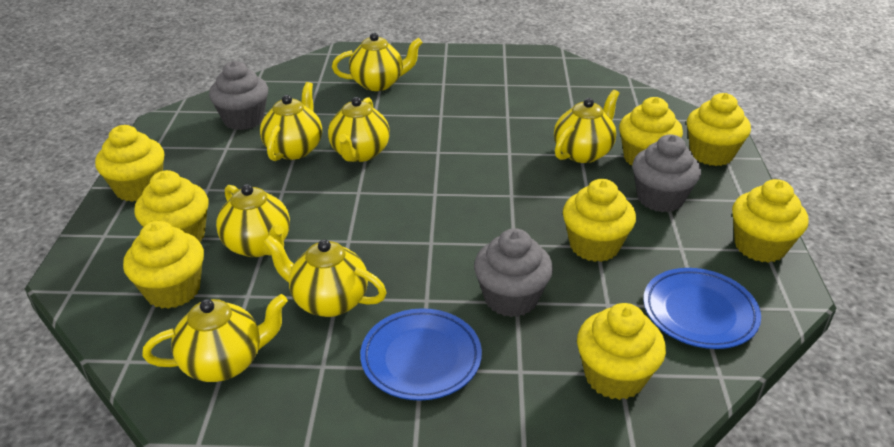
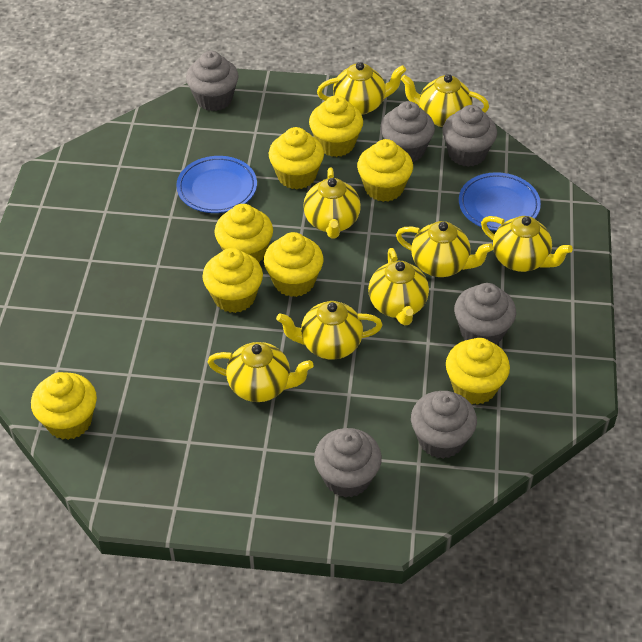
grey cupcake: [209,61,268,130] [474,228,553,317] [632,134,701,212] = 3 -> [186,51,239,111] [314,428,382,498] [380,101,435,162] [411,391,477,459] [442,105,497,167] [454,283,516,344] = 6
yellow teapot: [142,294,288,382] [216,184,290,257] [260,82,322,161] [263,236,387,317] [328,97,390,162] [332,33,423,91] [554,90,619,163] = 7 -> [208,342,314,402] [276,301,383,360] [303,167,361,238] [317,62,406,115] [368,248,429,325] [396,221,493,277] [401,74,489,127] [481,216,573,272] = 8

